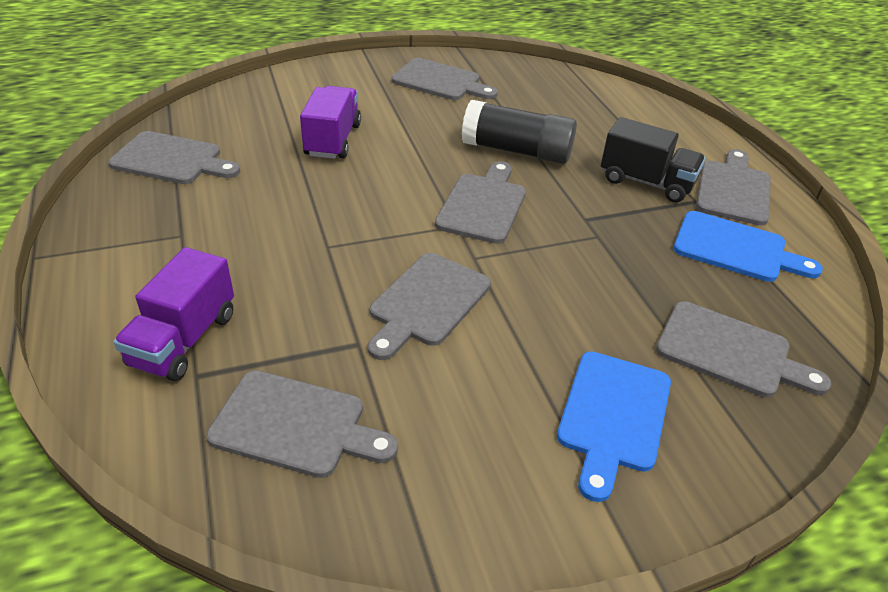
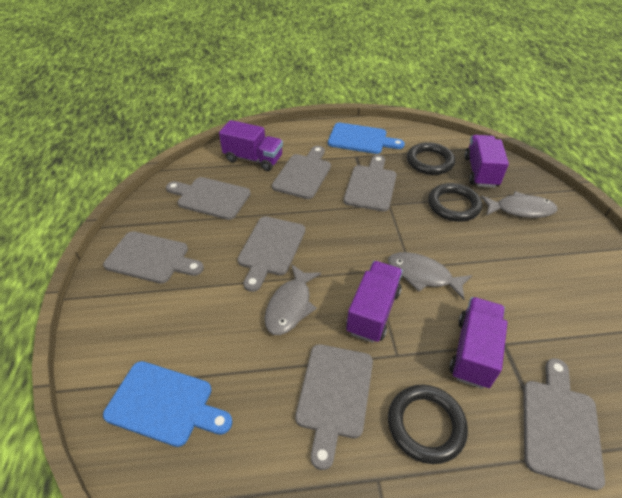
black glue stick: [462,100,577,164] = 1 -> none = 0
black ring: none = 0 -> [388,385,468,464] [407,142,455,175] [428,183,482,222] = 3
black truck: [601,117,705,203] = 1 -> none = 0
grey fish: none = 0 -> [265,265,321,335] [388,252,472,300] [481,191,557,218] = 3
purple truck: [113,247,234,381] [300,86,361,159] = 2 -> [219,120,283,171] [346,261,403,343] [449,297,507,389] [464,135,509,188] = 4

